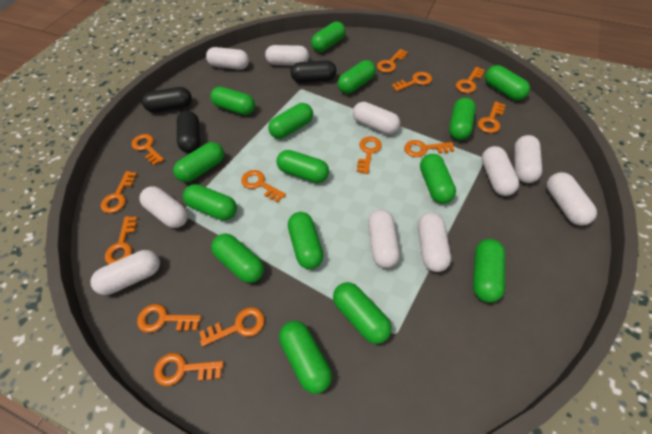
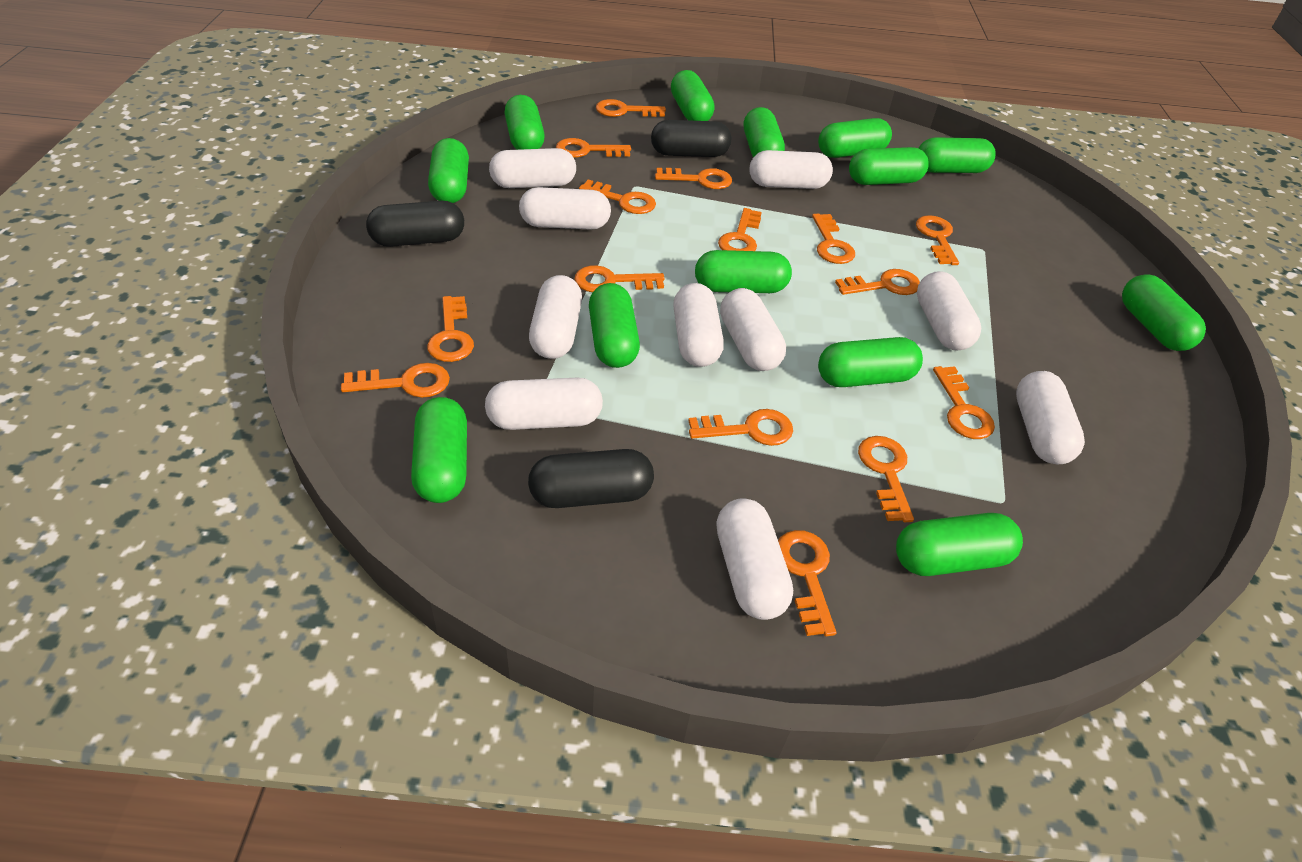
green capsule: [173,142,224,182] [183,184,237,220] [210,86,255,115] [211,234,264,283] [268,103,313,139] [277,150,329,183] [279,321,332,394] [288,212,324,269] [311,21,345,52] [333,282,391,344] [338,60,376,94] [420,154,456,204] [449,98,476,140] [473,239,505,303] [485,65,530,100] = 15 -> [411,397,467,503] [428,138,469,203] [505,95,545,150] [589,283,640,368] [671,70,715,121] [695,250,792,293] [744,107,785,157] [818,118,892,158] [818,337,923,387] [849,147,929,185] [896,513,1023,576] [919,137,996,173] [1122,274,1206,351] = 13
orange key: [101,171,137,213] [105,216,138,264] [131,134,164,165] [137,304,201,333] [154,353,224,386] [199,307,265,347] [241,170,286,203] [357,136,382,174] [377,49,408,73] [392,72,432,92] [404,140,455,157] [456,67,485,93] [478,101,505,133] = 13 -> [341,363,450,398] [427,296,474,362] [556,138,631,158] [574,265,665,292] [579,180,656,214] [596,99,666,117] [655,168,732,189] [688,409,793,446] [718,208,762,251] [778,530,836,636] [812,214,855,264] [835,269,920,295] [858,436,914,522] [916,215,959,265] [933,366,995,439] = 15

